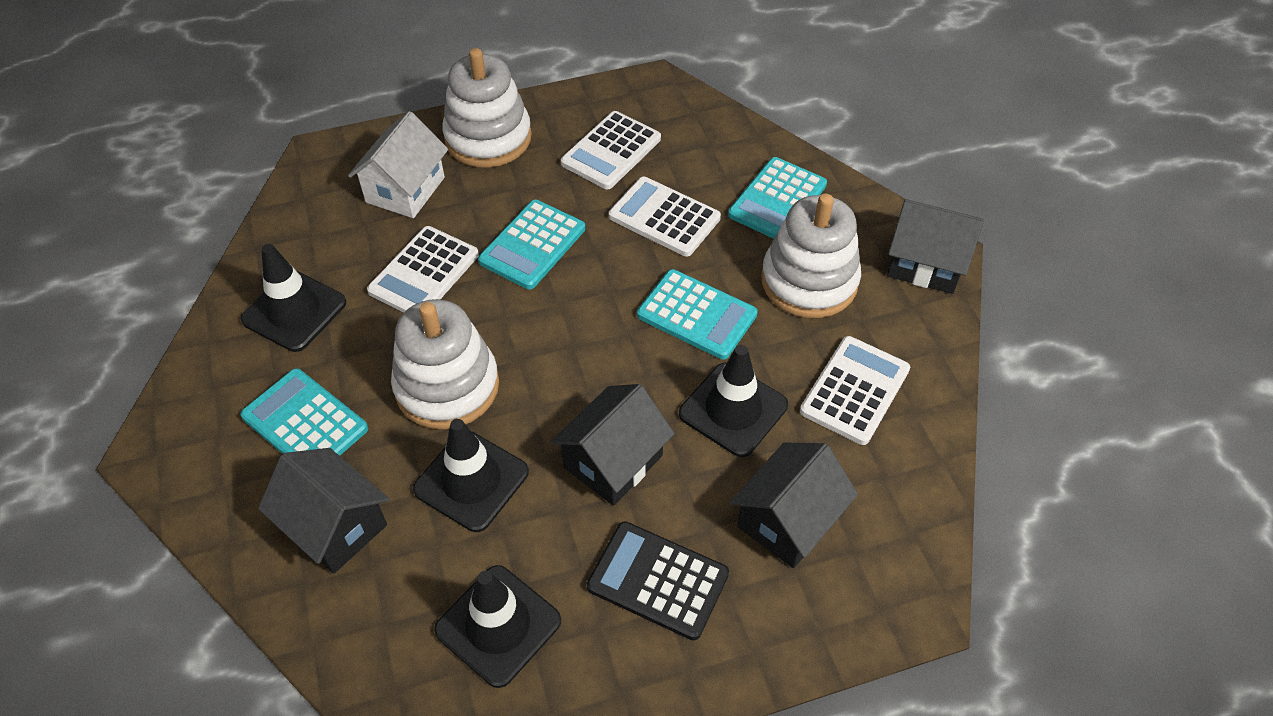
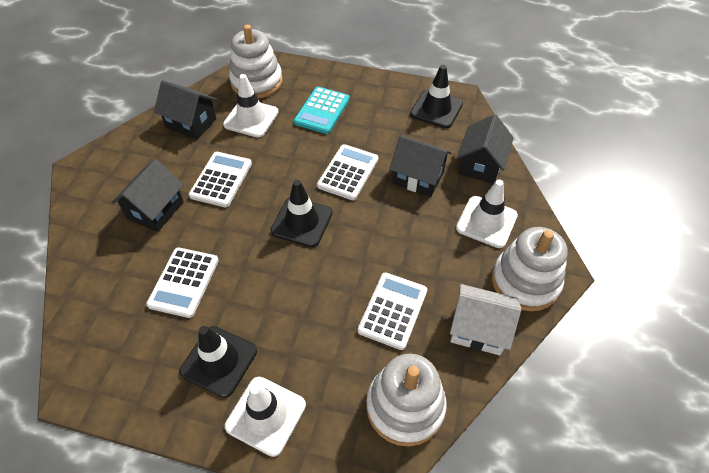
black calculator: [587,521,729,641] = 1 -> none = 0
black traffic cone: [240,244,346,352] [413,419,529,532] [434,565,561,688] [679,345,788,457] = 4 -> [179,326,257,398] [271,180,333,247] [410,65,463,128] = 3
turquoise calculator: [240,368,368,456] [478,200,585,289] [637,269,758,360] [728,157,827,239] = 4 -> [294,87,350,134] = 1
white traffic cone: none = 0 -> [223,74,278,138] [225,377,306,457] [456,180,518,248] = 3

